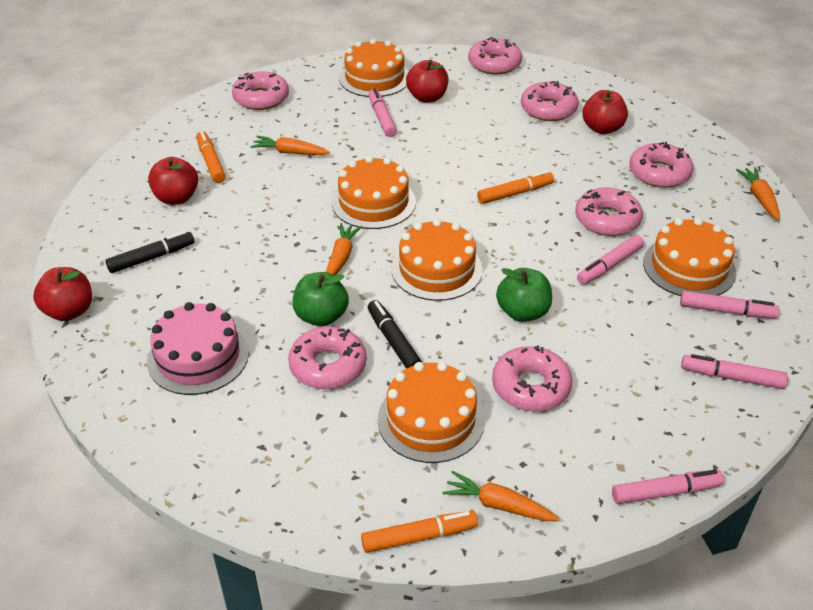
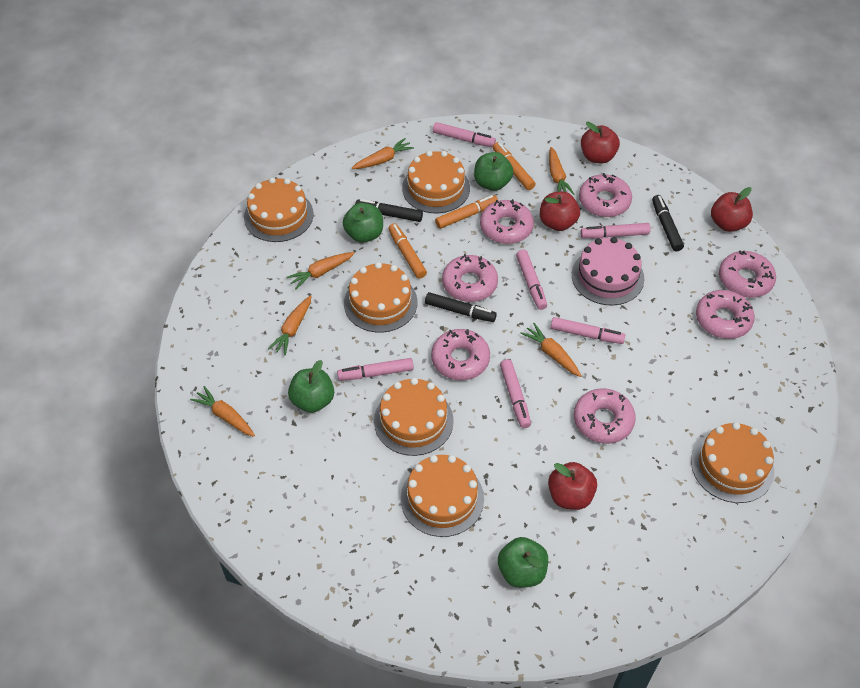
black marker: [106,231,194,273] [368,300,422,369] = 2 -> [355,199,423,222] [425,292,497,322] [652,195,684,251] = 3
green apple: [292,272,349,326] [496,268,552,322] = 2 -> [288,360,334,413] [343,203,383,243] [474,152,513,191] [498,537,548,588] = 4
orange cake: [332,156,416,229] [339,39,409,97] [378,362,485,463] [391,219,483,301] [643,218,736,296] = 5 -> [244,177,313,242] [344,262,418,333] [374,378,454,456] [401,455,484,537] [402,151,470,213] [691,422,774,503] = 6
orange carrot: [250,136,330,155] [326,223,362,275] [442,471,559,521] [736,167,780,220] = 4 -> [190,386,255,437] [268,295,312,355] [286,252,355,290] [352,138,414,169] [520,323,582,377] [549,147,575,195] = 6
pink marker: [368,88,397,137] [577,235,644,285] [612,470,724,504] [680,291,779,319] [681,354,788,389] = 5 -> [337,358,414,381] [433,122,496,147] [500,359,531,428] [516,250,547,310] [551,317,625,344] [580,223,651,238] = 6

